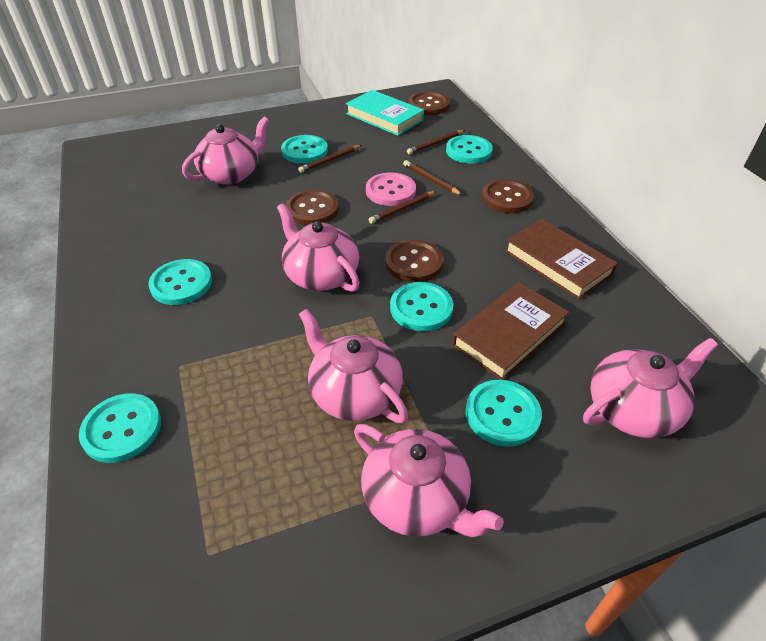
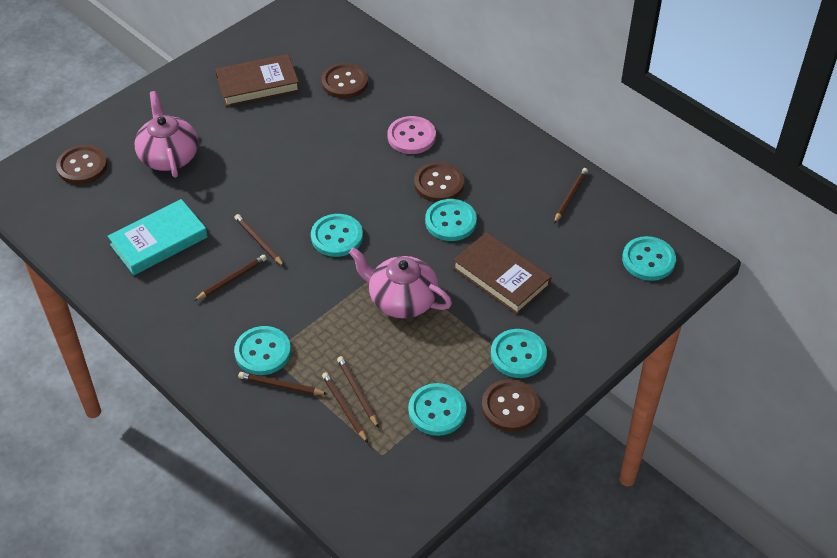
brown pencil: [298,145,362,173] [369,191,437,224] [403,160,462,195] [407,130,465,154] = 4 -> [194,255,267,301] [235,214,284,266] [238,372,327,395] [322,372,368,443] [337,356,379,428] [554,168,588,223] = 6
pink teapot: [182,117,269,185] [277,203,359,292] [299,309,408,423] [354,424,504,537] [583,338,718,438] = 5 -> [134,91,198,178] [349,247,452,318] = 2

